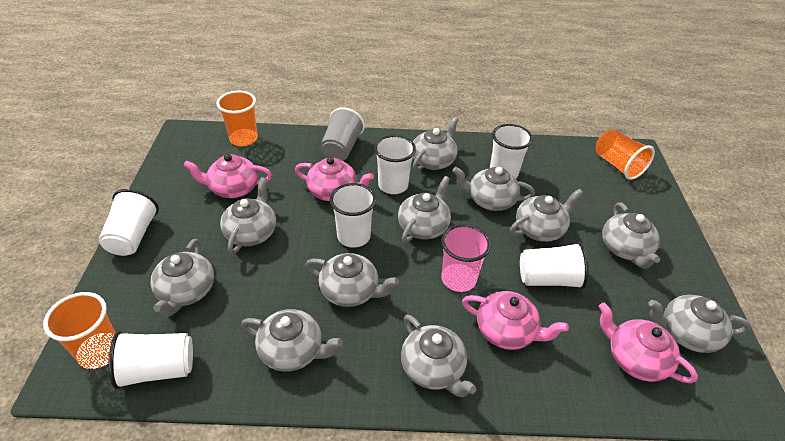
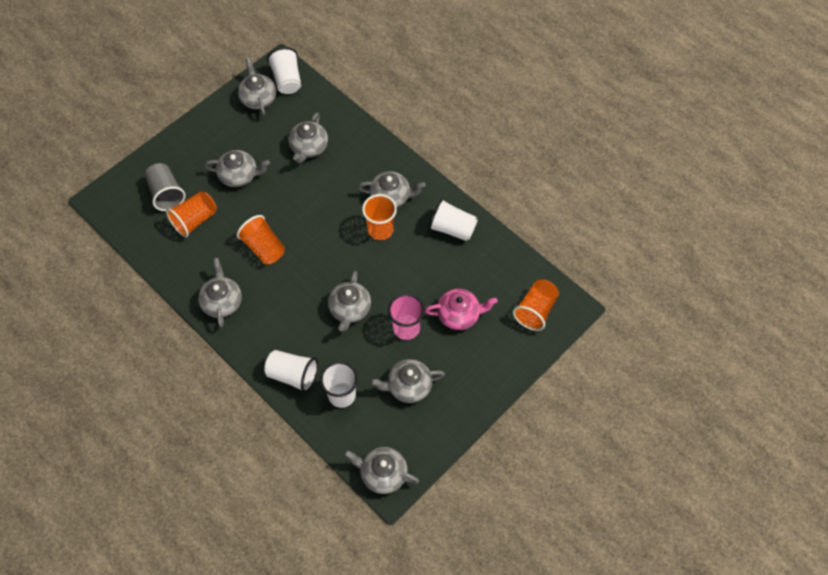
grey teapot: [150,239,214,317] [220,177,276,254] [241,309,343,372] [306,253,399,307] [398,176,451,243] [401,315,476,397] [413,117,459,171] [453,167,535,211] [510,189,583,242] [602,202,660,269] [648,295,751,353] = 11 -> [198,258,242,328] [204,150,270,187] [238,58,276,115] [288,113,328,163] [328,271,371,331] [344,447,419,494] [358,171,426,208] [370,359,445,403] = 8
orange cup: [43,292,116,369] [216,91,258,146] [595,129,655,180] = 3 -> [166,191,217,237] [237,215,285,264] [362,194,397,240] [513,280,559,331] = 4
pink teapot: [183,154,272,198] [295,157,374,201] [462,291,569,350] [599,303,698,383] = 4 -> [425,289,498,330] = 1
white cup: [99,189,159,256] [109,331,193,389] [330,183,376,248] [374,135,416,194] [490,124,533,178] [520,242,589,289] = 6 -> [264,350,318,393] [267,47,301,94] [320,361,358,408] [428,199,478,241] = 4

